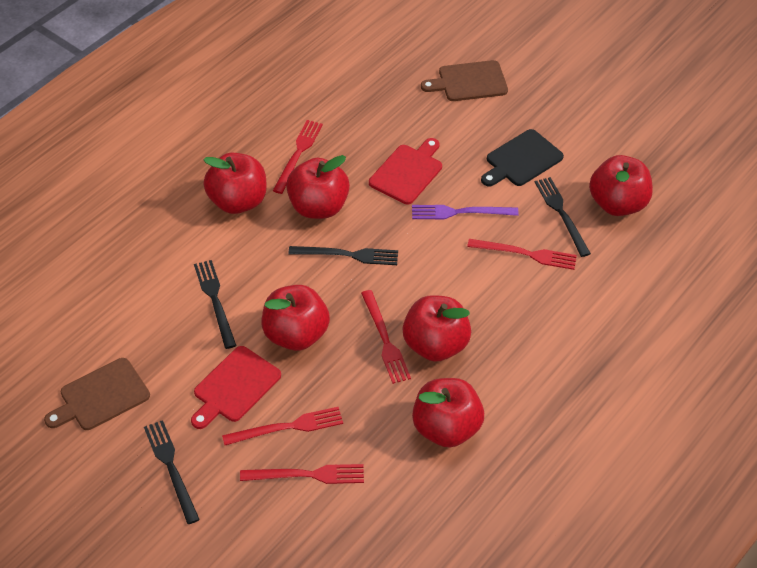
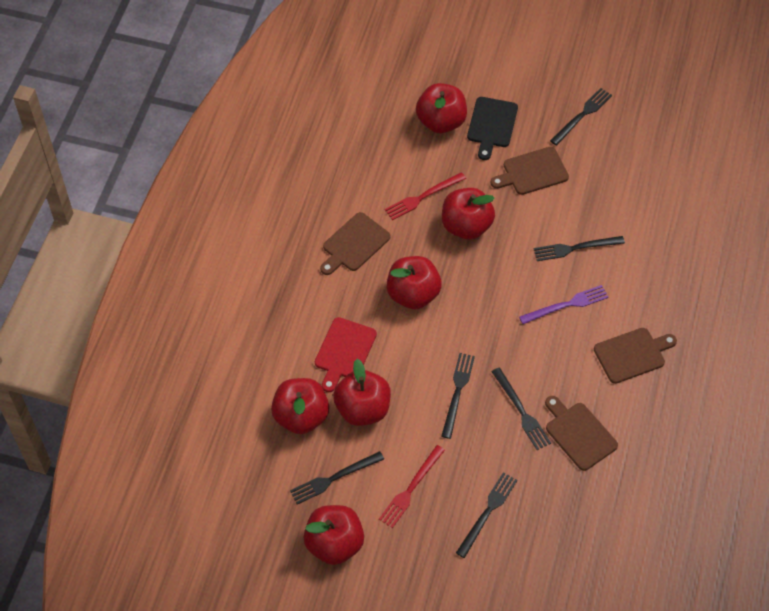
black fork: [144,420,200,524] [194,260,237,349] [288,246,398,265] [535,177,591,257] = 4 -> [290,451,384,505] [441,353,475,439] [456,472,518,558] [491,367,551,450] [533,236,625,261] [550,88,612,145] = 6
brown cutting board: [44,358,150,430] [421,60,508,101] = 2 -> [320,212,391,275] [490,147,569,195] [545,396,618,471] [594,328,677,384] = 4
red cutting board: [191,346,281,429] [369,138,442,205] = 2 -> [315,317,377,392] = 1
red fork: [222,407,343,445] [240,464,364,484] [273,120,323,194] [361,290,411,384] [467,239,577,270] = 5 -> [379,445,445,528] [385,172,466,220] = 2

